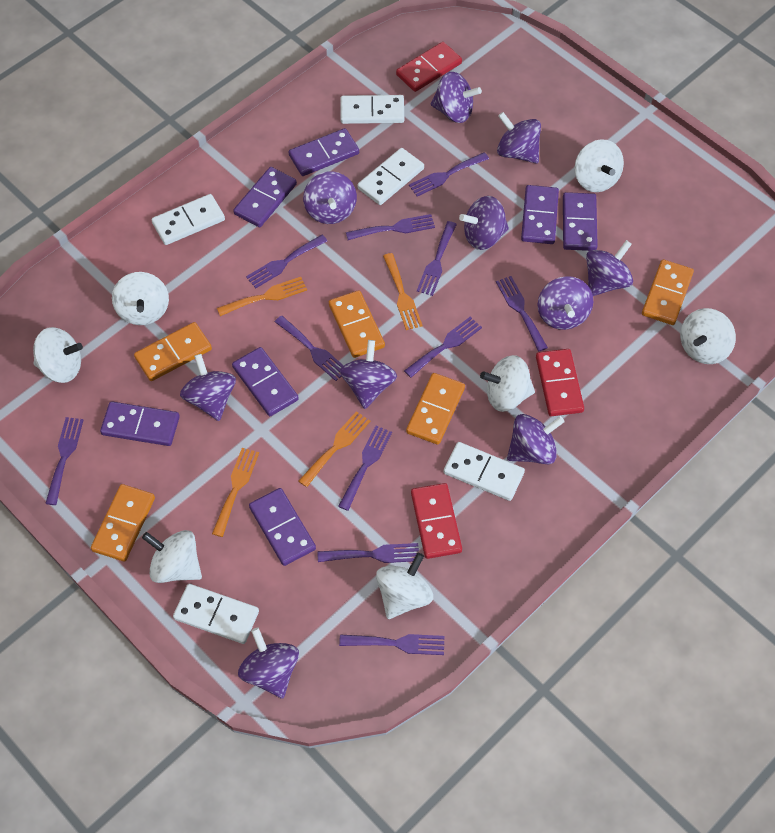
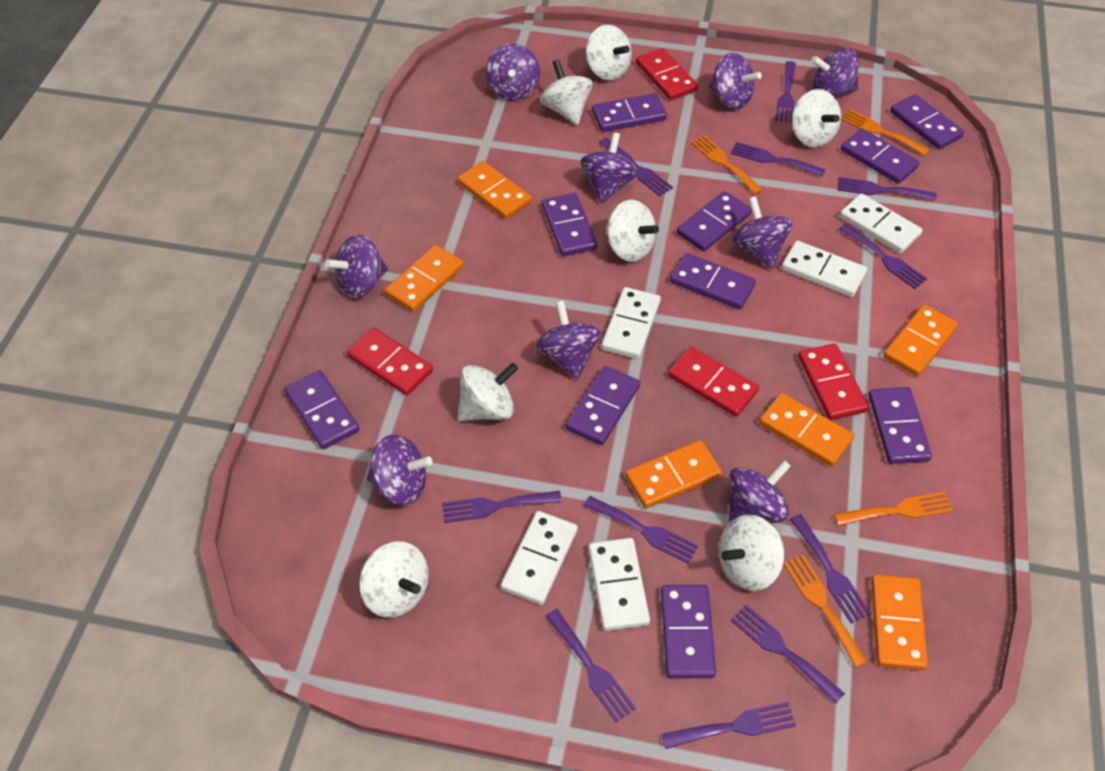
orange domino: [91,484,155,562] [134,322,212,381] [329,290,385,358] [406,373,465,445] [642,260,694,325] = 5 -> [385,245,464,312] [458,161,532,219] [625,440,722,508] [759,393,854,466] [871,574,928,670] [883,305,958,376] = 6
purple domino: [100,401,180,446] [232,347,299,416] [233,167,297,227] [249,488,316,566] [289,128,359,176] [521,185,559,244] [563,192,598,251] = 7 -> [284,370,359,449] [542,193,597,256] [566,366,640,445] [592,93,667,132] [661,585,716,678] [670,253,756,309] [677,191,752,252] [841,128,920,184] [868,387,932,464] [890,94,964,150] = 10
purple spinning top: [180,354,236,421] [238,627,299,699] [303,171,357,224] [340,340,397,409] [431,72,482,123] [459,196,509,250] [497,112,541,164] [507,414,565,464] [538,276,593,330] [586,240,633,296] = 10 -> [325,234,388,298] [367,435,433,505] [485,44,540,101] [536,301,601,379] [581,132,638,203] [709,53,762,109] [728,460,791,524] [732,196,792,269] [811,48,859,98] = 9
red domino: [396,42,462,92] [411,483,462,559] [536,349,584,416] = 3 -> [347,327,433,396] [636,48,698,100] [668,347,759,417] [798,344,868,420] = 4

